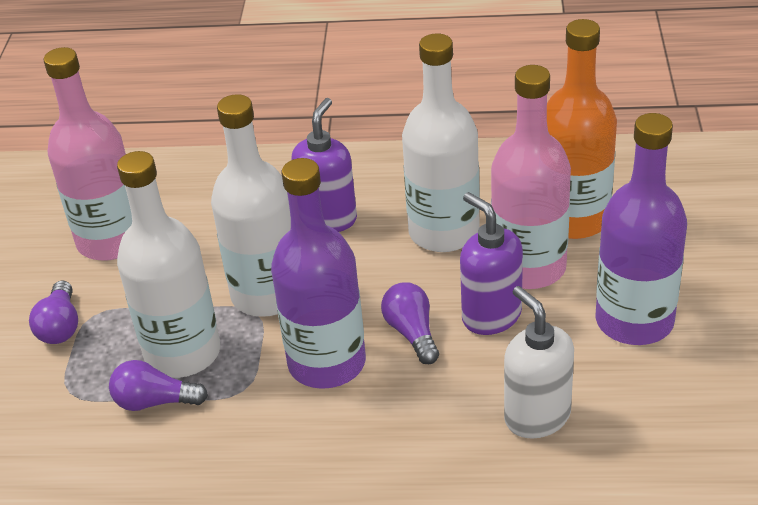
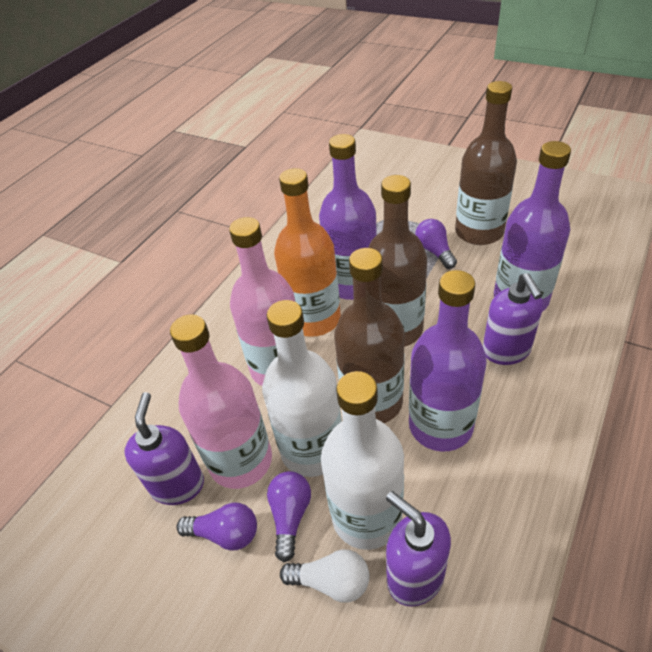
brown bottle: none = 0 -> [334,248,404,423] [368,175,427,347] [455,81,517,245] = 3
purple bottle: [271,158,366,389] [596,113,687,345] = 2 -> [319,134,377,300] [409,270,487,452] [494,141,571,312] = 3
purple soap dispenser: [291,98,357,232] [460,192,523,335] = 2 -> [125,392,204,505] [386,491,451,607] [483,273,543,365] = 3
white bottle: [117,151,220,378] [211,94,291,317] [402,33,480,252] = 3 -> [262,300,342,477] [321,371,404,550] = 2
white light bulb: none = 0 -> [280,549,369,603] = 1
white soap dispenser: [504,286,574,438] = 1 -> none = 0

